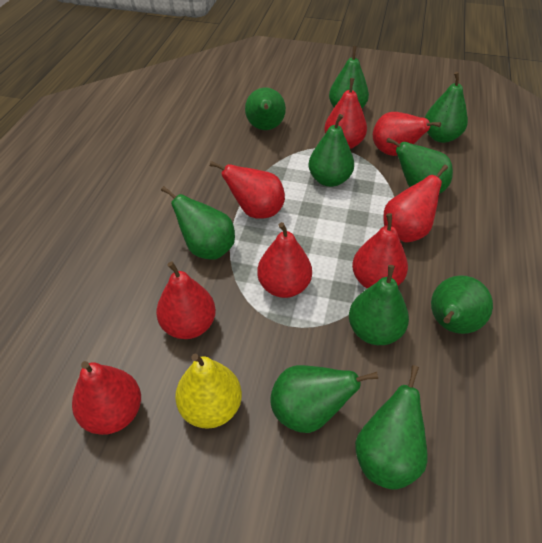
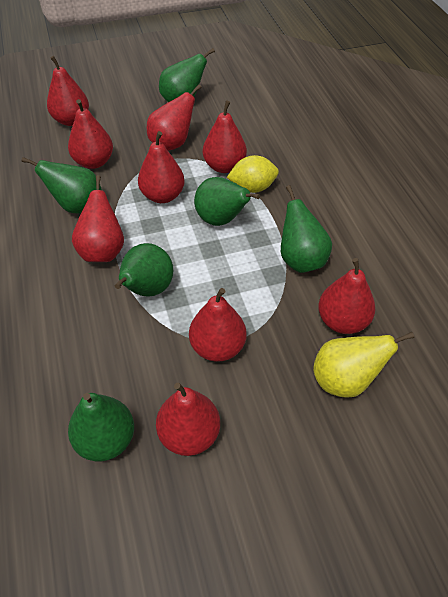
green pear: [161,186,235,260] [245,88,286,130] [270,365,378,433] [309,114,354,187] [329,46,369,108] [349,265,409,345] [355,365,427,490] [386,138,453,194] [425,72,468,143] [431,275,493,334] = 10 -> [22,157,102,213] [68,393,134,461] [114,243,173,297] [159,48,215,102] [194,177,260,226] [281,185,332,273] = 6
red pear: [72,361,141,435] [156,261,216,339] [210,161,285,219] [257,222,312,298] [324,78,367,149] [352,213,408,288] [373,112,441,156] [383,165,448,243] = 8 -> [47,56,89,126] [68,99,113,169] [72,175,124,262] [138,131,185,203] [147,84,202,151] [156,383,220,456] [189,288,246,362] [203,101,247,173] [318,258,375,334] = 9
yellow lemon: none = 0 -> [227,155,279,193] = 1

